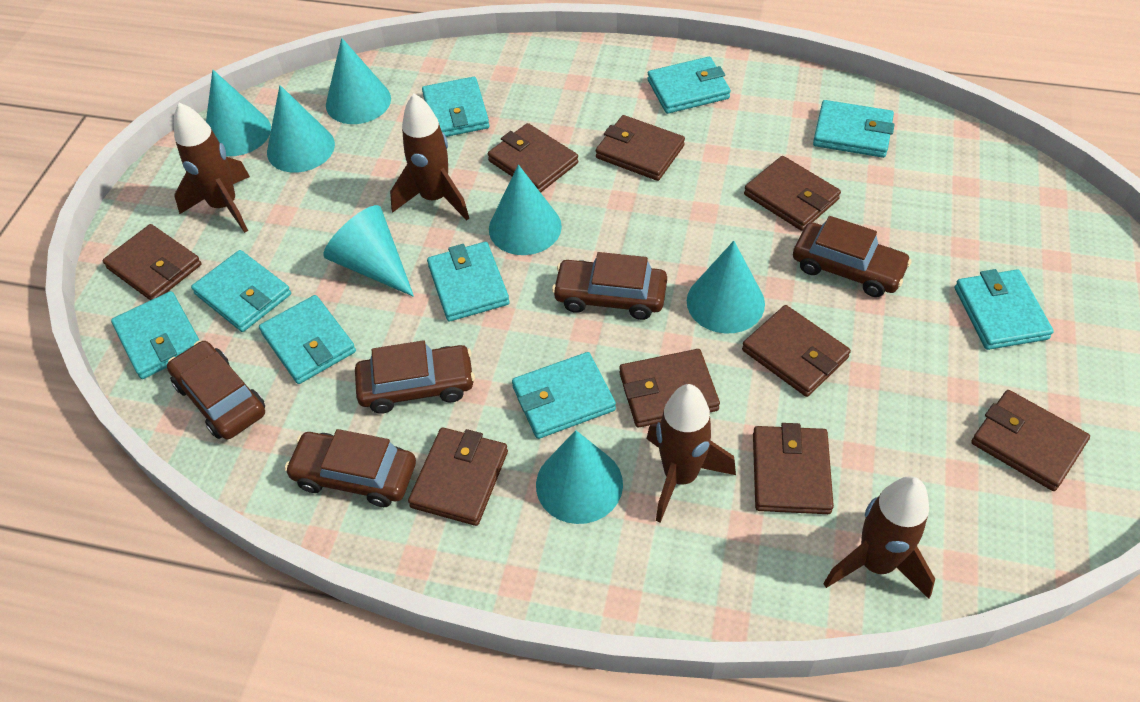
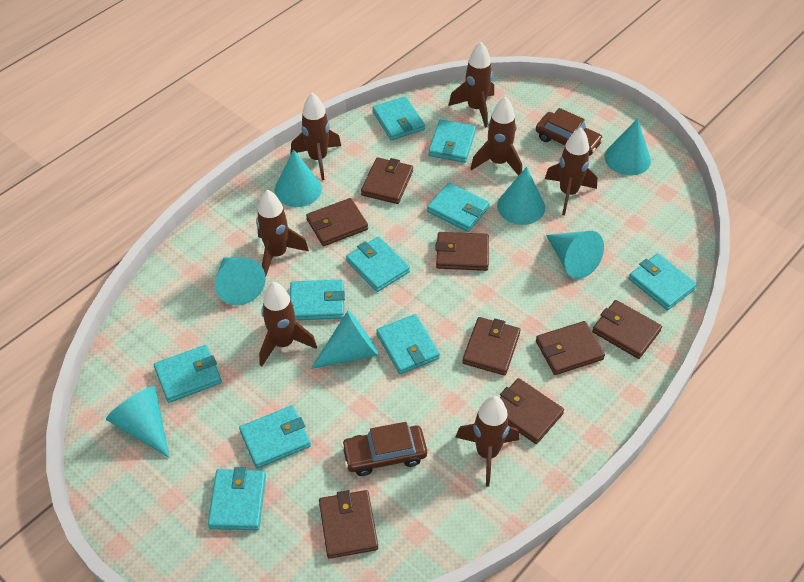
brown car: [167,341,265,439] [285,429,416,507] [355,340,475,414] [552,252,667,320] [793,216,912,297] = 5 -> [341,422,427,476] [536,108,604,156] = 2
brown rocket: [174,102,250,233] [390,94,469,221] [646,384,736,523] [823,476,935,599] = 4 -> [256,190,309,276] [259,282,317,367] [291,93,341,180] [448,42,494,128] [455,396,519,487] [470,96,522,175] [545,128,597,215] = 7
brown wallet: [103,224,201,300] [408,427,508,526] [488,123,578,193] [596,115,685,181] [619,349,720,427] [742,305,851,397] [744,156,841,231] [753,423,834,514] [971,390,1090,491] = 9 -> [306,198,368,246] [319,490,378,559] [361,157,413,204] [435,232,489,271] [462,317,520,376] [500,378,564,444] [536,321,605,375] [592,300,662,359] = 8
turquoise wallet: [111,291,200,379] [191,250,291,332] [259,295,356,384] [422,77,489,137] [427,242,510,322] [512,352,616,439] [647,57,731,114] [813,100,894,158] [955,269,1054,350] = 9 -> [154,345,222,403] [208,467,266,530] [239,405,311,469] [290,279,345,320] [346,236,410,292] [372,96,425,140] [376,314,440,374] [427,183,490,232] [428,119,476,163] [629,253,697,310] = 10

